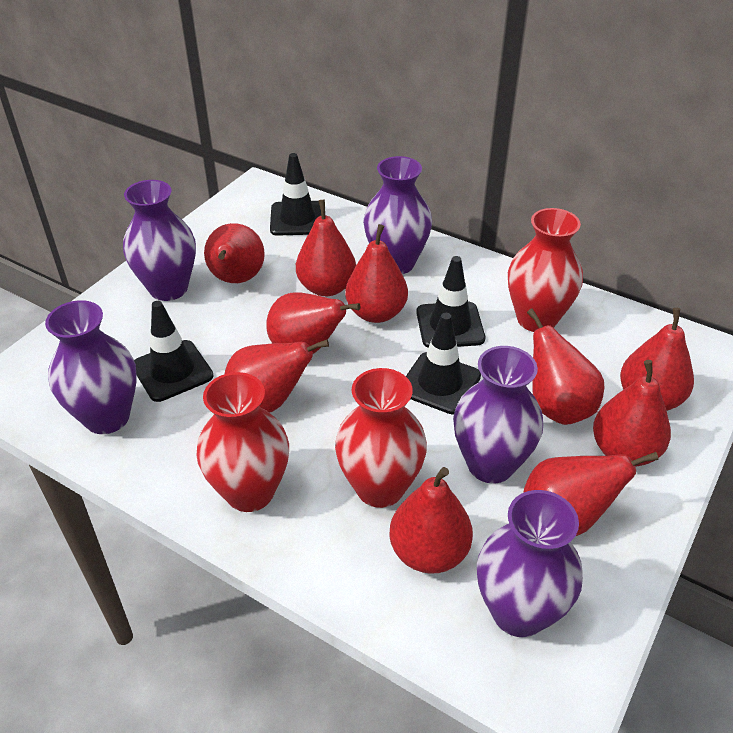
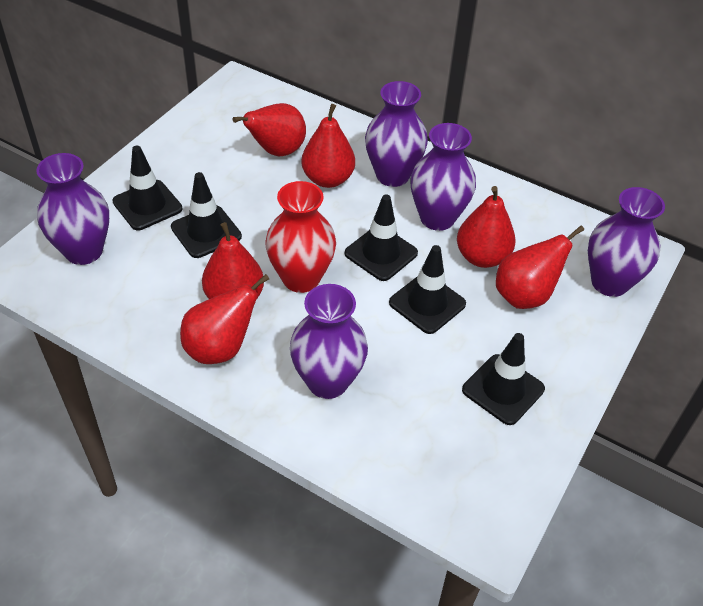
black traffic cone: [134,301,214,402] [270,153,321,236] [406,313,481,414] [416,256,485,348] = 4 -> [112,146,182,230] [171,172,242,258] [345,195,418,281] [389,245,466,334] [462,333,545,425] = 5
red pear: [204,223,265,283] [225,340,329,413] [266,293,360,354] [296,200,356,296] [345,224,408,323] [389,467,473,574] [523,452,659,536] [527,308,604,425] [593,360,671,466] [620,308,694,411] = 10 -> [180,274,269,364] [202,222,264,299] [232,103,306,156] [301,104,355,188] [457,186,516,268] [496,226,584,309] = 6
red vase: [197,372,289,512] [335,368,427,508] [508,208,583,332] = 3 -> [265,181,336,293] = 1

